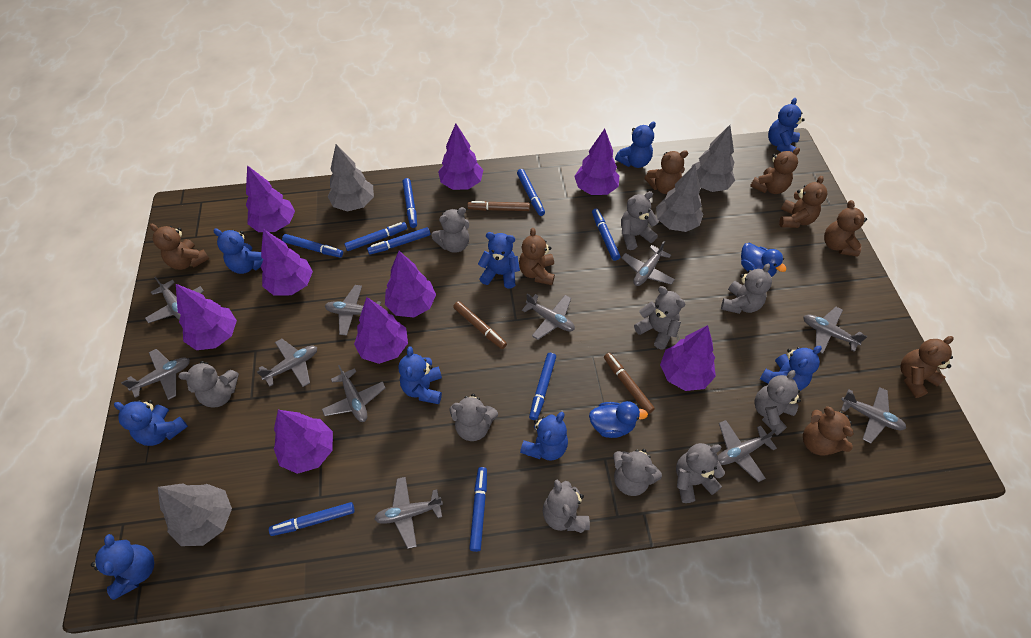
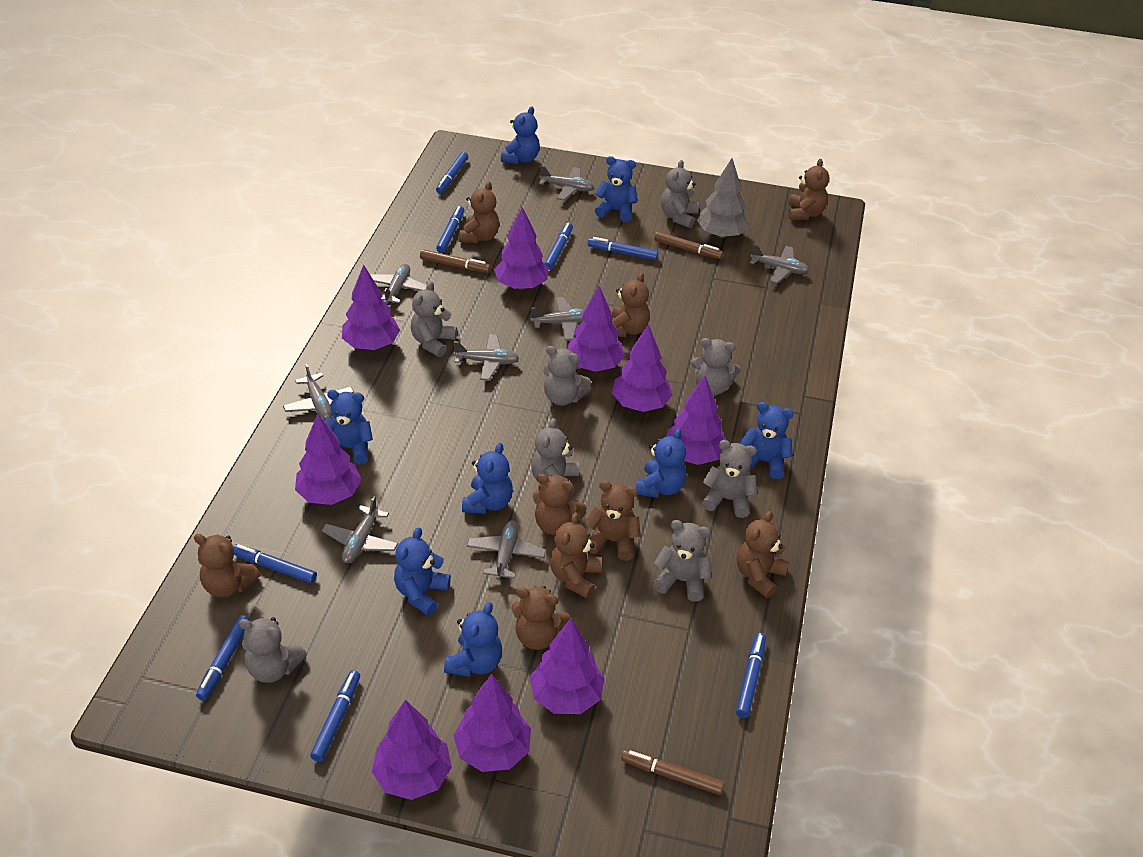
blue duck: [589,401,648,438] [741,243,787,277] = 2 -> none = 0
blue marker: [269,502,355,536] [282,234,343,258] [344,222,407,251] [367,227,430,255] [403,178,417,228] [469,467,487,552] [517,169,545,216] [529,353,556,420] [592,209,620,261] = 9 -> [196,615,250,701] [233,544,317,583] [310,670,360,762] [436,152,468,194] [436,206,464,253] [544,223,573,270] [588,237,658,260] [736,633,766,718] = 8
blue teddy bear: [91,534,154,600] [114,400,188,446] [213,229,263,274] [398,346,442,404] [478,232,520,289] [520,412,568,461] [615,122,656,168] [760,346,822,391] [768,98,805,152] = 9 -> [325,390,373,464] [394,527,451,616] [444,602,502,677] [462,443,513,514] [501,107,540,164] [595,156,637,222] [636,428,687,498] [740,402,794,479] = 8
brown teddy bear: [150,224,209,270] [519,228,555,285] [645,150,688,194] [750,147,800,194] [779,176,827,228] [803,406,854,456] [824,200,867,257] [901,336,954,398] = 8 -> [194,534,260,597] [459,181,499,243] [511,586,571,650] [533,474,587,535] [550,512,602,599] [585,481,641,561] [612,272,650,337] [737,511,789,598] [788,159,829,220] = 9
grey plane: [121,349,190,400] [145,277,204,323] [257,339,317,387] [322,365,385,422] [325,285,381,335] [374,477,443,549] [522,294,575,340] [621,241,675,286] [718,420,777,482] [803,307,868,354] [841,387,906,443] = 11 -> [283,364,354,420] [322,496,398,563] [371,264,427,305] [453,334,519,381] [467,520,546,580] [530,297,584,340] [539,166,594,200] [750,244,809,283] = 8
grey teddy bear: [179,361,239,408] [431,207,469,253] [449,394,498,441] [543,480,590,533] [613,449,662,496] [621,191,659,250] [634,286,686,350] [676,443,725,503] [721,264,772,314] [754,370,801,435] = 10 -> [239,617,307,683] [411,281,457,357] [531,418,579,494] [543,346,591,406] [653,520,712,602] [661,160,699,228] [690,338,741,396] [702,440,757,518] = 8
grey tree: [158,483,232,546] [327,144,374,211] [656,165,703,232] [691,125,735,192] = 4 -> [697,158,749,238] = 1

